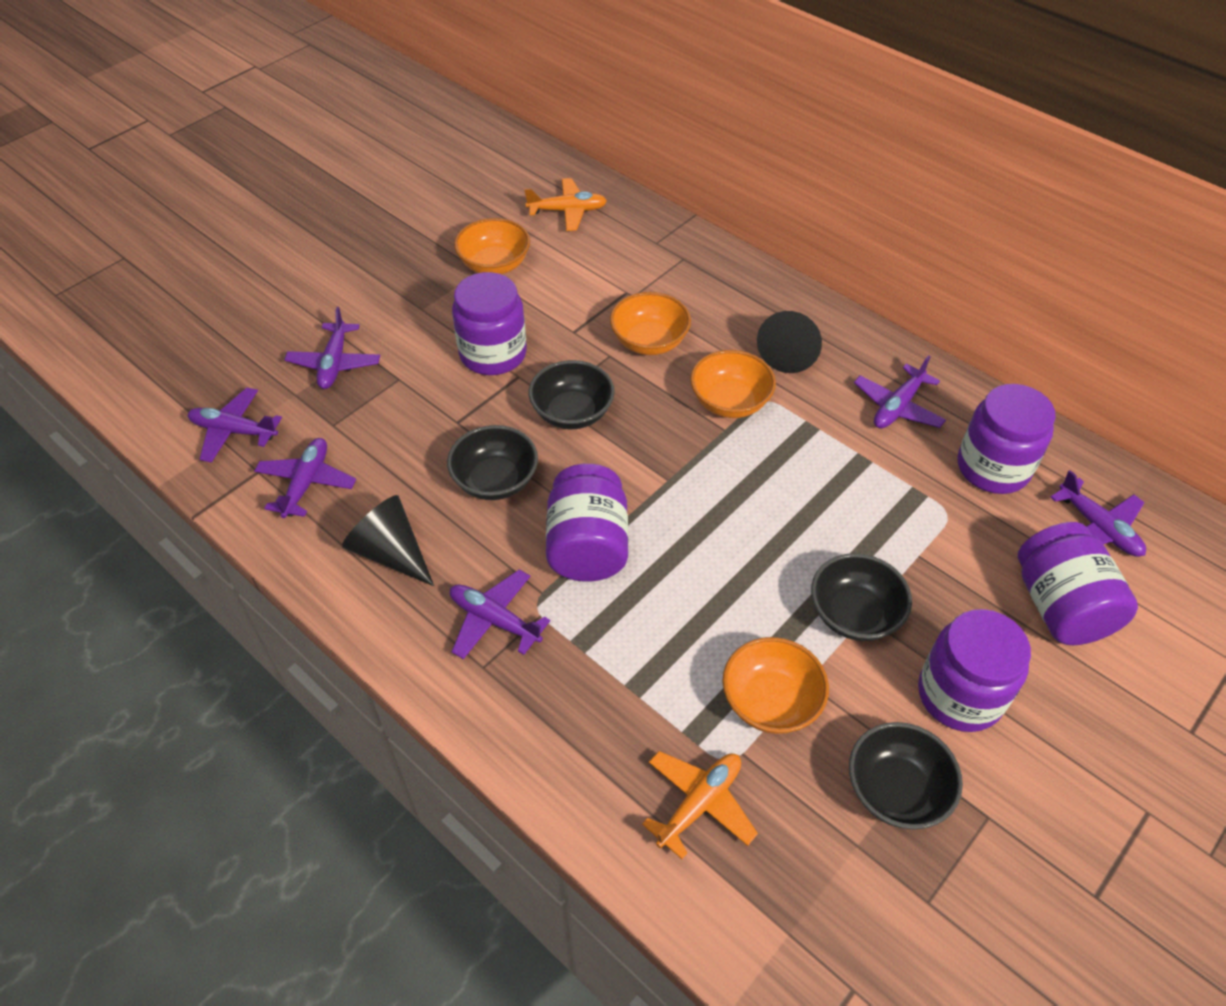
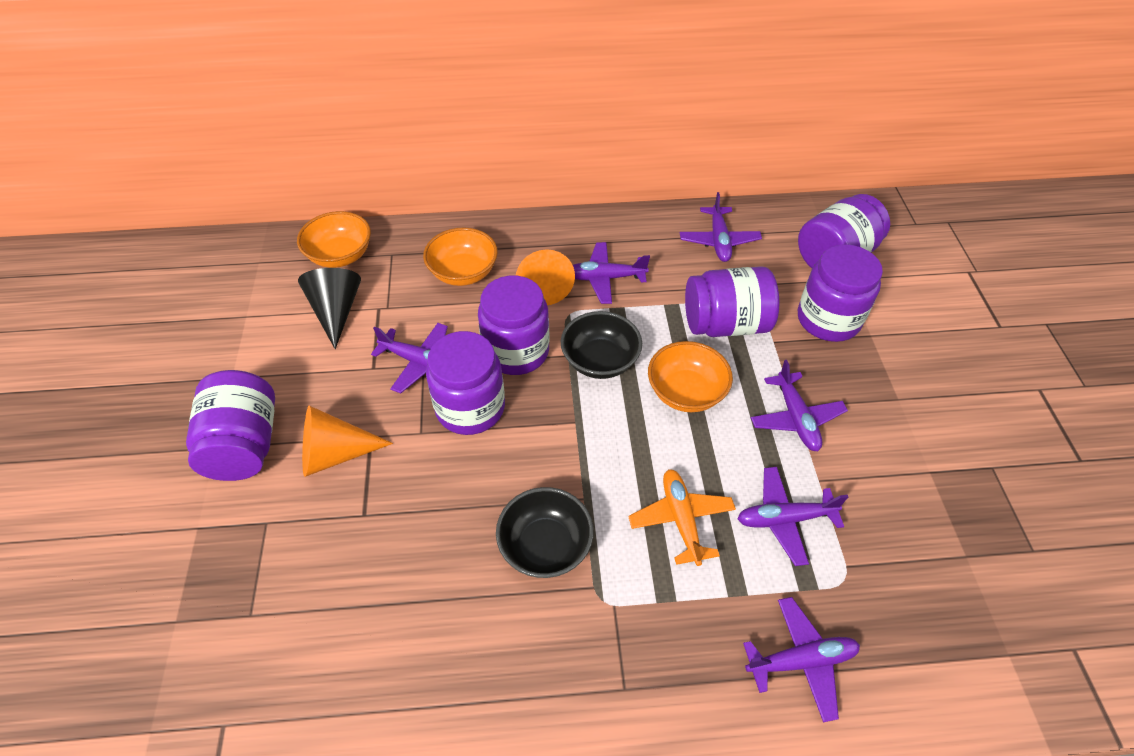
black bowl: [447,425,538,500] [529,360,615,429] [811,553,912,641] [849,722,963,829] = 4 -> [496,487,594,578] [561,311,642,379] = 2
black cone: [342,495,434,586] [757,311,822,373] = 2 -> [298,268,361,349] = 1
orange bowl: [454,218,530,274] [610,292,691,355] [690,350,776,418] [722,637,829,734] = 4 -> [297,211,371,268] [423,228,498,286] [648,341,733,412] = 3
orange cone: none = 0 -> [302,406,393,477] [516,249,575,305] = 2
orange plane: [524,178,607,231] [642,751,758,859] = 2 -> [628,469,736,566] = 1
purple jar: [452,272,527,375] [546,464,628,582] [918,609,1031,732] [957,384,1056,494] [1017,522,1138,645] = 5 -> [186,370,275,481] [426,331,505,435] [478,276,549,375] [685,266,779,337] [798,194,890,268] [798,244,883,342] = 6

